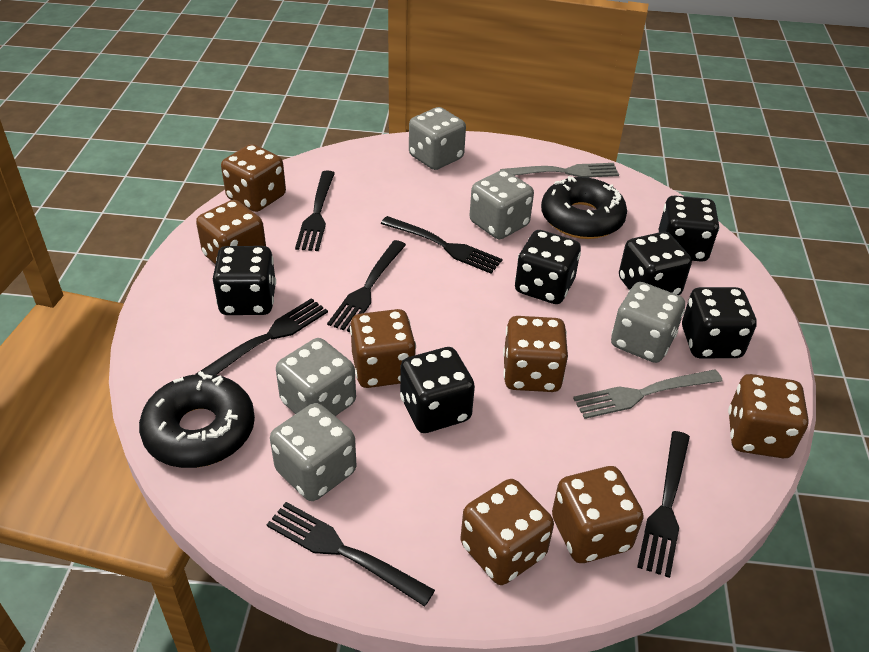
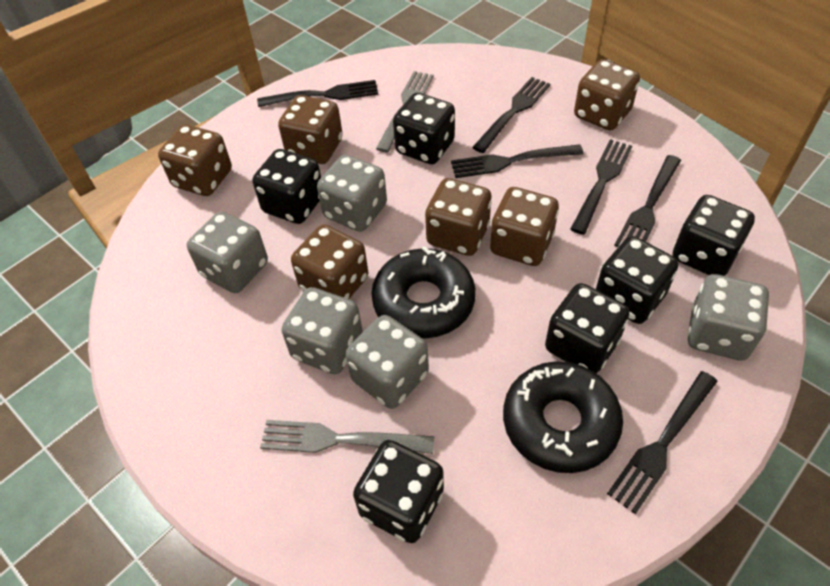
brown dice: [196,200,266,265] [221,144,286,212] [350,309,416,388] [460,479,554,585] [503,316,568,392] [552,466,644,563] [728,374,809,458] = 7 -> [158,125,232,196] [278,95,343,164] [291,224,368,299] [425,178,492,256] [490,187,559,266] [574,59,640,130] = 6

